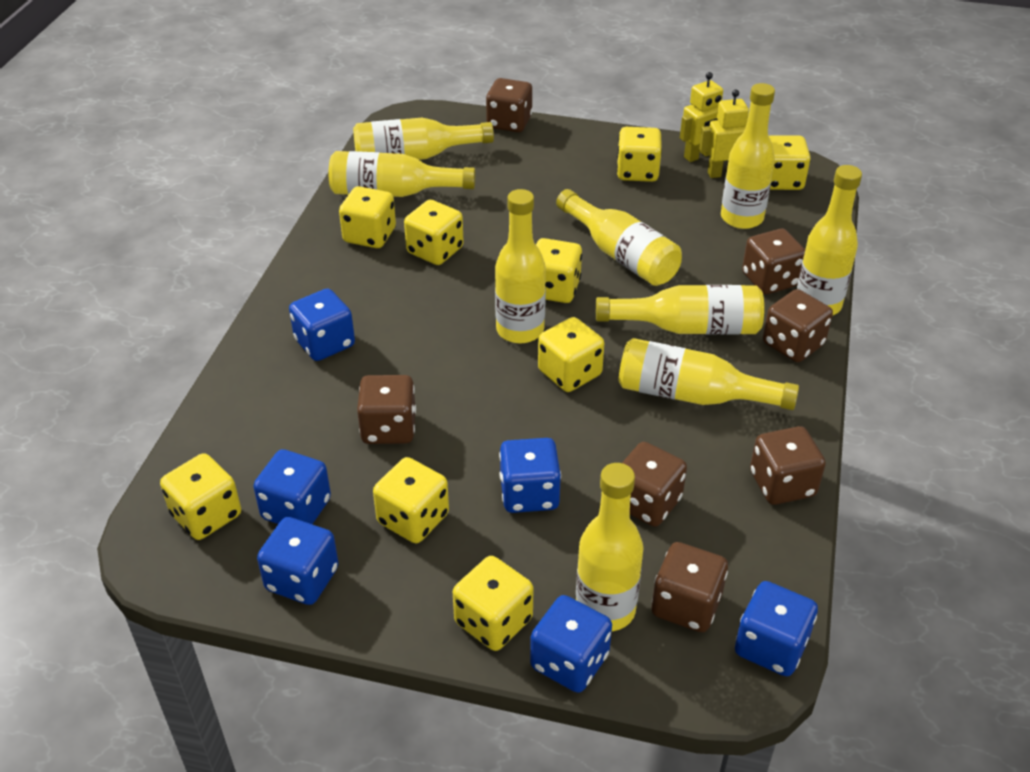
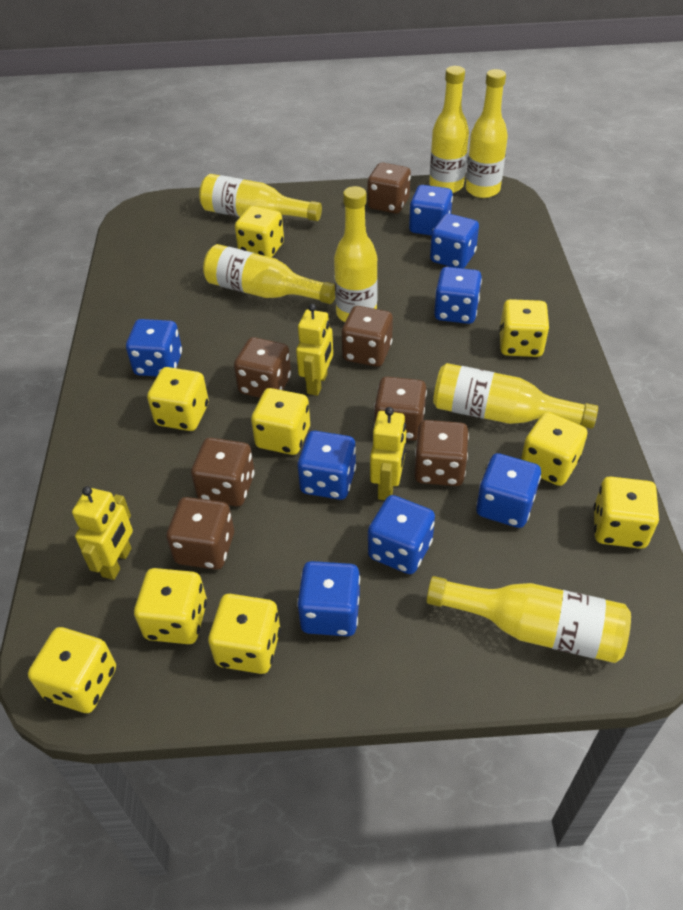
blue dice: [253,449,331,524] [257,517,339,605] [289,289,355,361] [499,438,561,513] [530,595,612,693] [735,581,818,676] = 6 -> [126,319,182,377] [297,431,356,500] [297,561,360,636] [368,495,435,574] [409,185,453,235] [430,213,479,269] [434,267,482,324] [476,453,541,528] = 8
yellow bottle: [329,151,475,197] [353,118,494,160] [495,189,546,344] [556,189,682,286] [576,463,644,631] [596,285,764,335] [619,338,799,410] [721,83,775,229] [797,165,862,315] = 9 -> [199,174,322,221] [203,244,335,304] [334,186,378,322] [426,576,631,663] [429,66,469,193] [433,363,598,429] [466,69,508,198] = 7
yellow robot: [680,72,723,162] [699,90,749,178] = 2 -> [72,486,133,580] [296,304,333,396] [370,407,406,500] = 3

